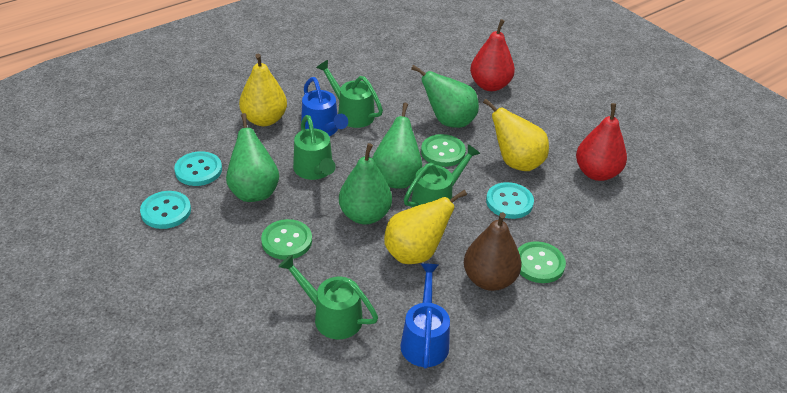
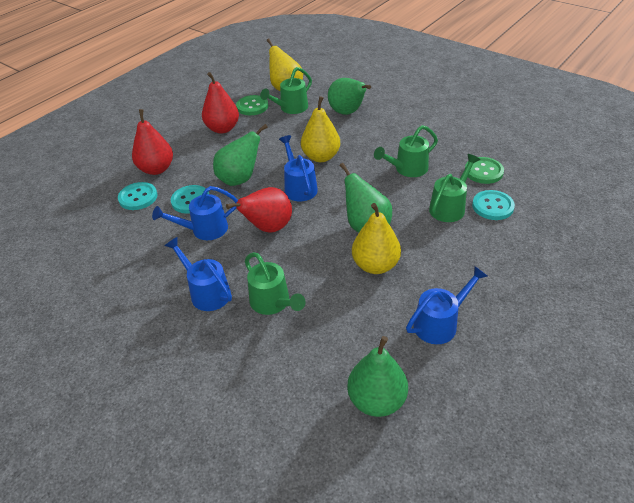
blue watering can: [301,77,348,136] [400,263,450,369] = 2 -> [152,186,238,240] [165,237,232,311] [279,135,318,201] [406,266,487,344] = 4
brown pear: [464,212,522,291] = 1 -> none = 0
green button: [261,219,312,260] [421,134,466,167] [518,241,566,283] = 3 -> [236,95,268,115] [465,157,504,184] = 2
red pear: [470,19,515,91] [576,103,627,181] = 2 -> [132,109,173,175] [202,72,239,133] [226,187,292,233] = 3

